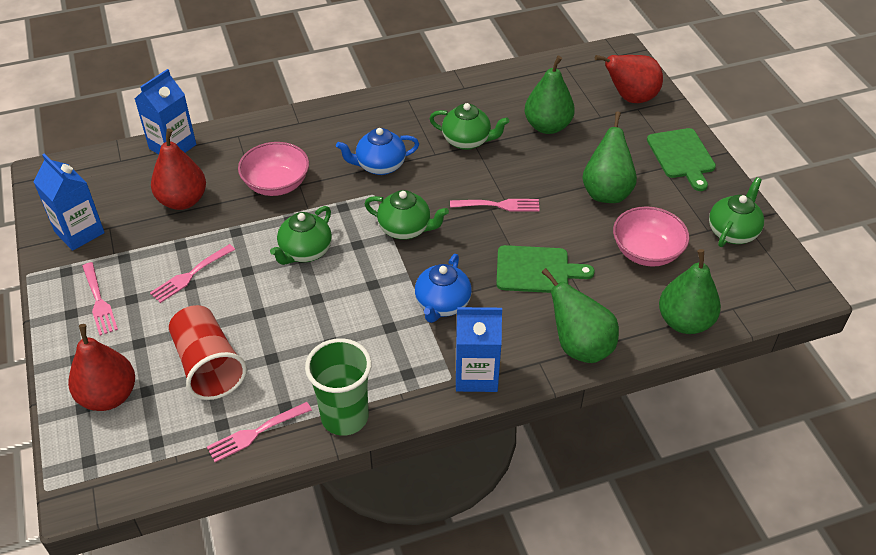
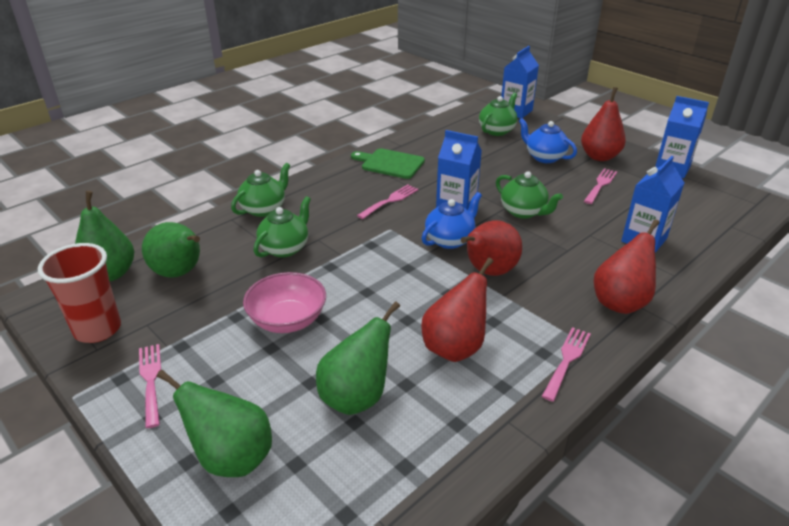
blue carton: [33,154,105,251] [135,69,196,155] [456,307,502,392] = 3 -> [436,130,482,211] [501,46,539,118] [621,156,684,253] [655,96,709,178] = 4
green cup: [305,338,372,436] = 1 -> none = 0
green cutting board: [496,245,595,293] [647,128,716,191] = 2 -> [351,149,425,179] = 1
pink bowl: [238,142,309,196] [613,206,689,267] = 2 -> [243,272,326,333] = 1
red pear: [68,324,135,411] [151,128,206,210] [595,55,663,103] = 3 -> [421,258,494,362] [461,220,522,276] [581,87,626,161] [594,219,659,314] = 4

